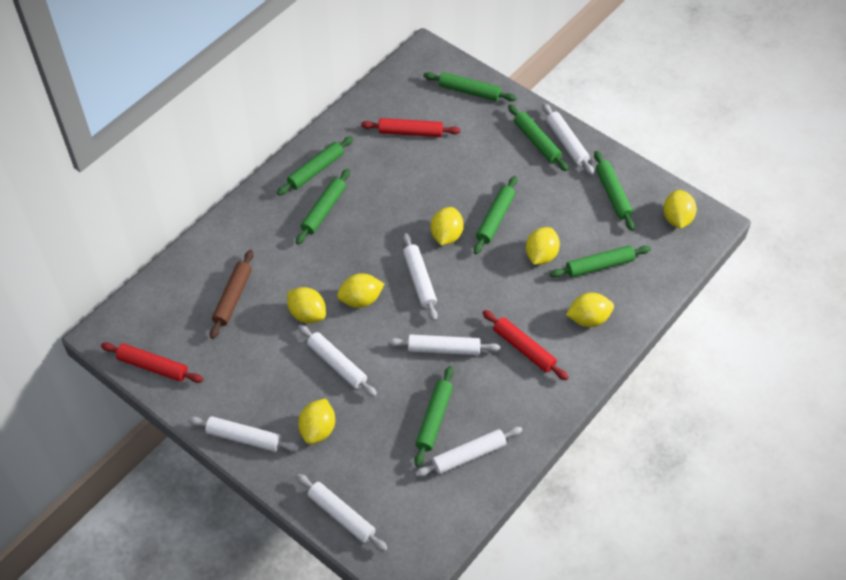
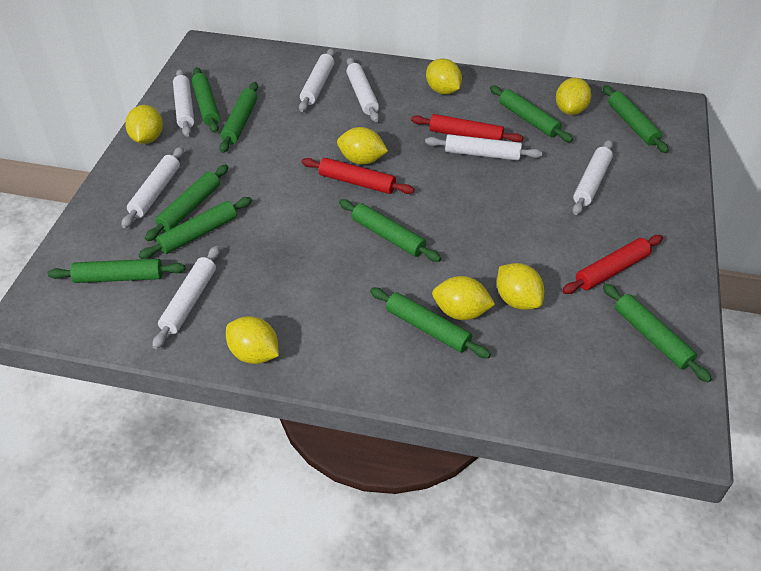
brown rolling pin: [210,250,254,339] = 1 -> none = 0
green rolling pin: [277,136,353,196] [296,169,350,245] [415,366,454,467] [424,72,517,101] [474,176,517,254] [508,104,569,171] [550,245,651,278] [594,151,635,231] = 8 -> [48,259,186,283] [139,197,252,259] [145,164,228,241] [192,67,220,133] [219,82,258,153] [339,199,441,262] [370,288,491,358] [490,85,573,142] [603,85,669,153] [603,284,712,383] = 10

